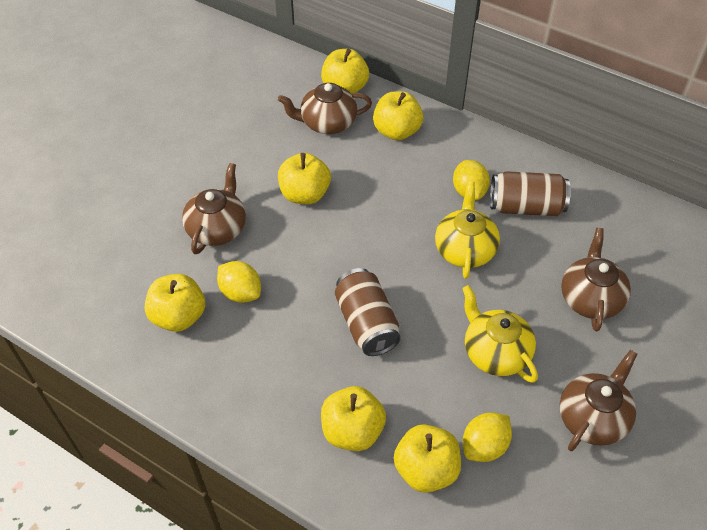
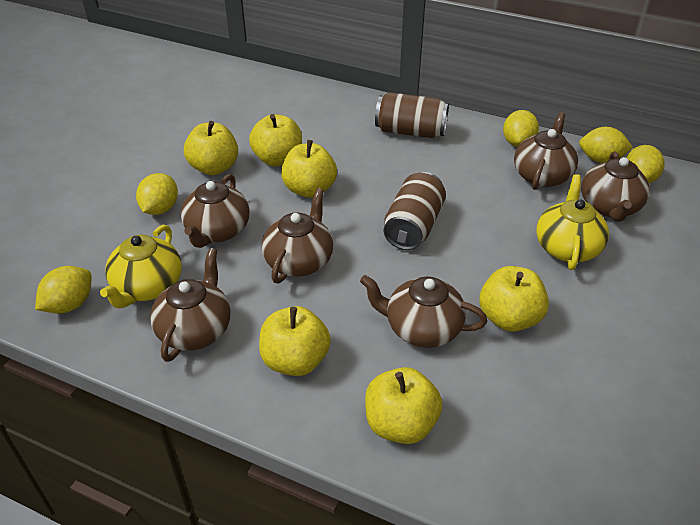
brown teapot: [182,163,246,254] [278,83,372,134] [560,350,637,451] [561,228,631,331] = 4 -> [150,248,231,362] [181,174,249,248] [262,188,333,284] [360,275,487,348] [514,112,578,190] [581,151,650,222] = 6
yellow lemon: [217,261,261,303] [453,160,490,200] [463,413,512,462] = 3 -> [35,266,92,314] [136,173,178,215] [503,110,539,147] [579,127,633,163] [626,145,664,183] = 5

